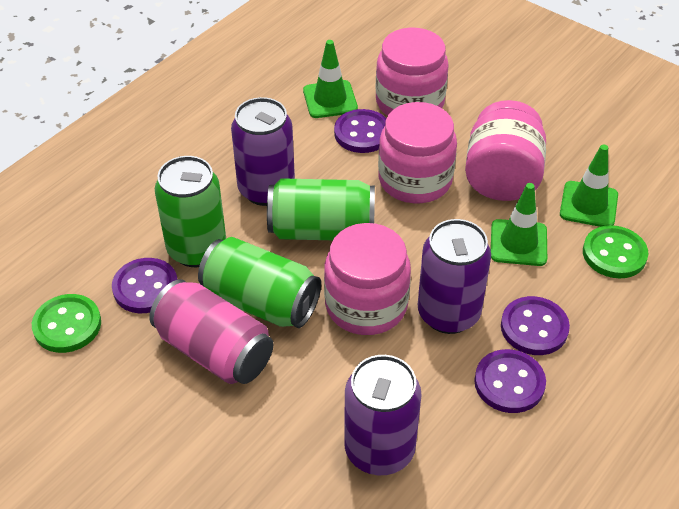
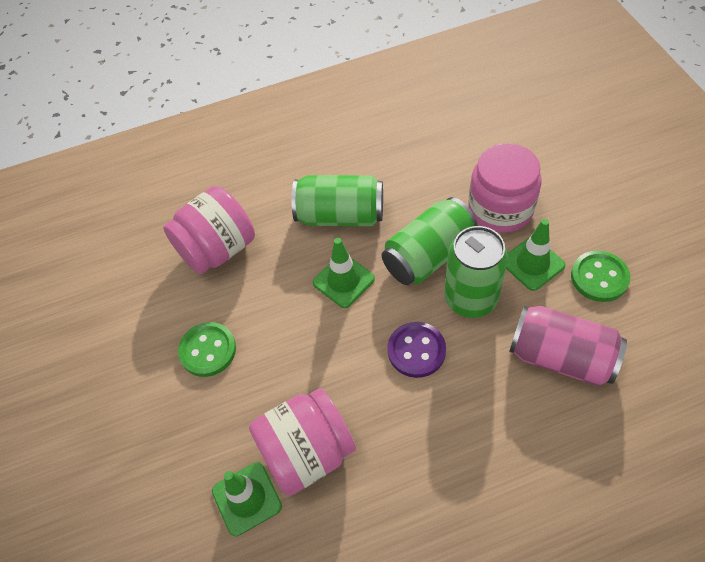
pink jar: [324,223,411,335] [375,28,449,116] [378,102,457,203] [465,100,546,201] = 4 -> [163,186,255,274] [249,388,356,496] [468,143,541,233] = 3
purple button: [112,258,178,313] [334,109,387,153] [474,349,546,413] [501,296,570,355] = 4 -> [388,322,446,378] = 1
purple can: [231,97,295,206] [344,355,422,475] [418,219,491,334] = 3 -> none = 0

